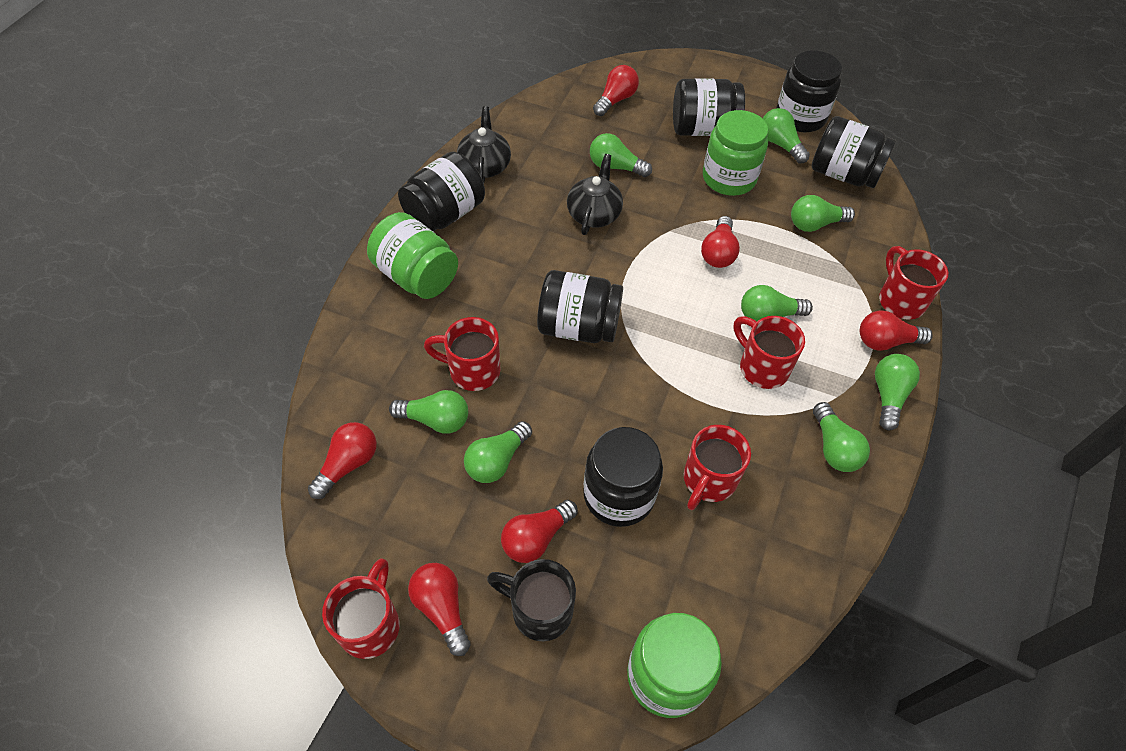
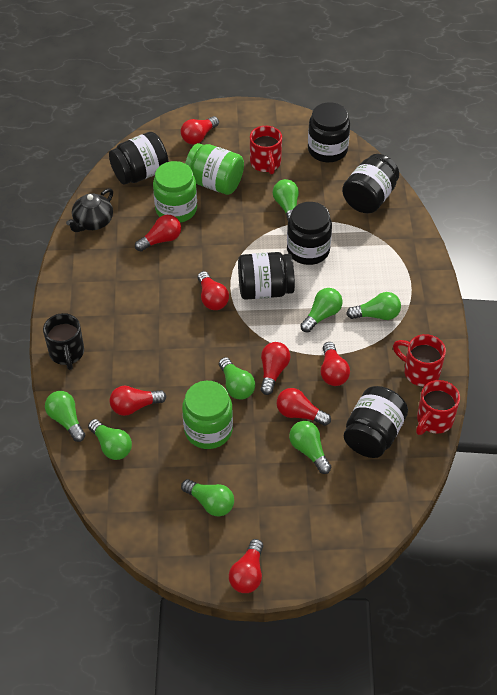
black teapot: [457,106,511,183] [567,154,623,235] = 2 -> [66,188,113,232] = 1
red light bulb: [308,422,377,499] [408,563,470,656] [501,500,578,563] [593,65,639,116] [701,216,740,268] [860,310,933,351] = 6 -> [110,386,166,416] [135,215,181,252] [181,116,219,144] [198,271,229,310] [229,539,263,593] [261,342,290,395] [277,388,331,426] [321,342,350,386] = 8
red mug: [322,558,399,659] [424,317,501,391] [684,425,751,510] [734,316,805,389] [879,246,948,320] = 5 -> [250,126,282,174] [393,334,446,386] [416,380,460,435] = 3

